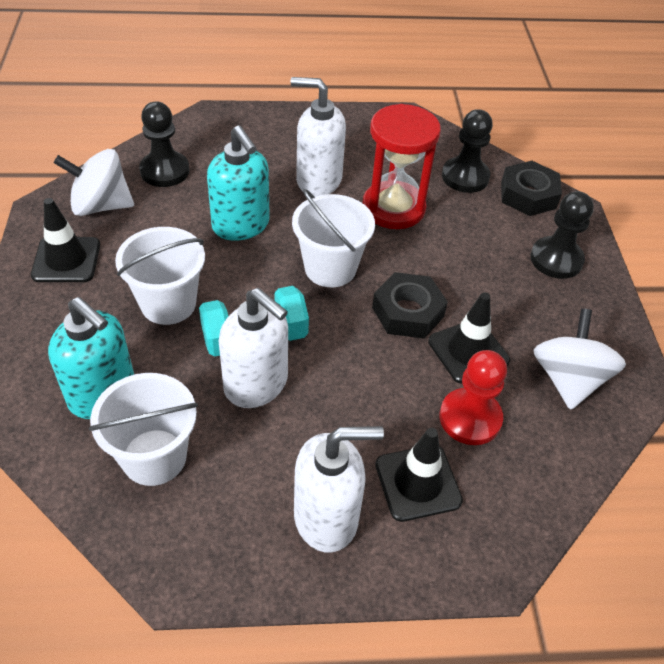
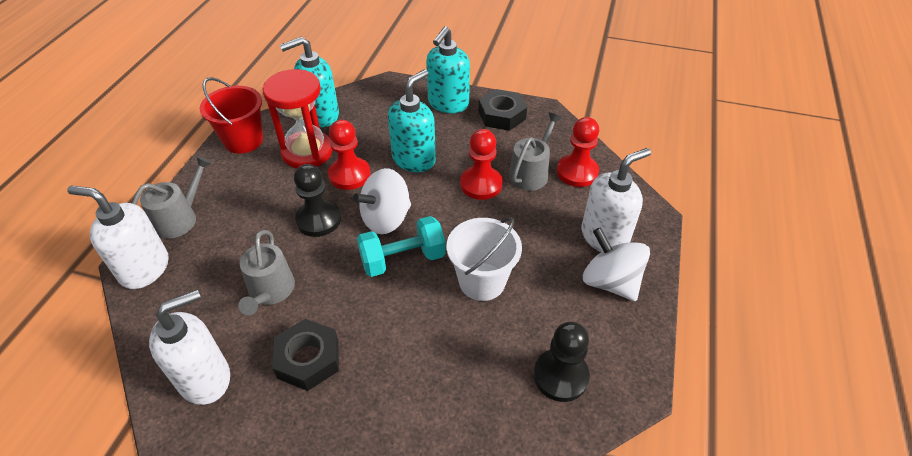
black pawn: [139,102,189,187] [442,109,493,193] [531,191,594,279] = 3 -> [294,164,341,237] [534,322,590,402] = 2
black traffic cone: [31,198,100,282] [375,428,463,522] [428,292,510,383] = 3 -> none = 0
grey watering can: none = 0 -> [132,156,212,239] [238,230,295,315] [509,112,562,191] = 3
red bucket: none = 0 -> [200,77,263,154] = 1
red pawn: [439,350,507,445] = 1 -> [328,120,371,190] [460,129,503,200] [557,117,599,187] = 3
turquoise soap dispenser: [48,297,134,419] [207,125,270,241] = 2 -> [280,37,339,127] [388,69,436,172] [426,26,470,113] = 3
white bucket: [89,373,198,486] [115,227,205,325] [292,189,375,287] = 3 -> [447,217,522,301] = 1

